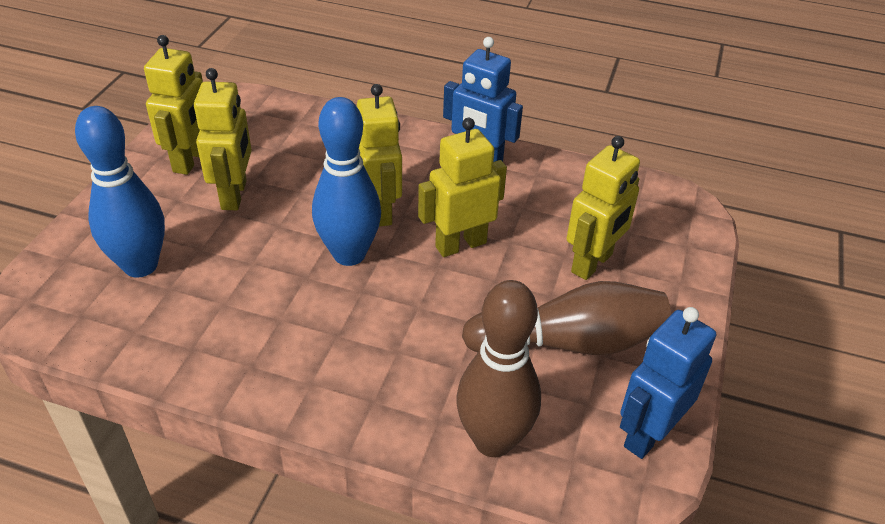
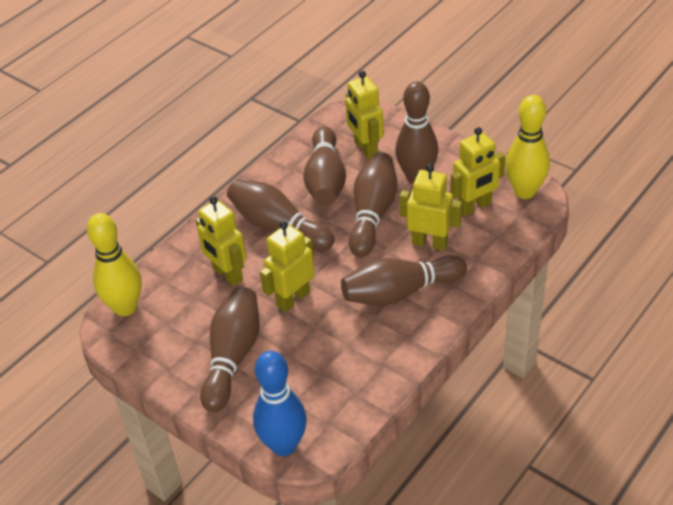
blue bowling pin: [75,106,165,278] [312,97,381,266] = 2 -> [253,351,307,456] = 1
blue robot: [443,37,523,162] [620,307,716,459] = 2 -> none = 0
brown bowling pin: [456,280,541,457] [462,281,671,355] = 2 -> [200,287,260,412] [227,179,335,251] [303,126,346,206] [341,255,467,306] [349,152,397,257] [395,82,439,184] = 6
yellow bowling pin: none = 0 -> [87,213,142,316] [505,95,550,199] = 2

